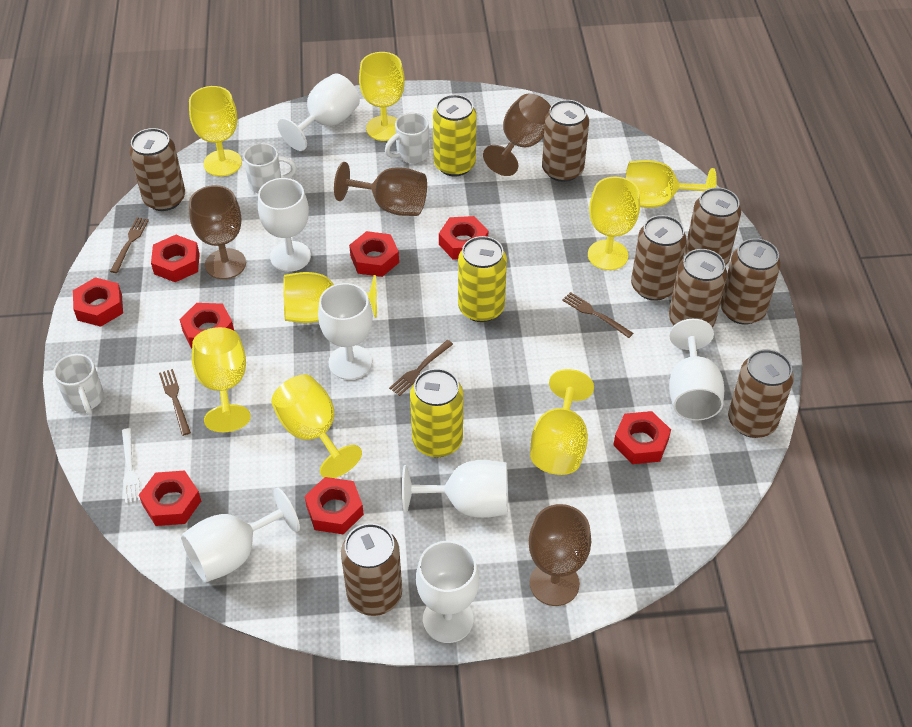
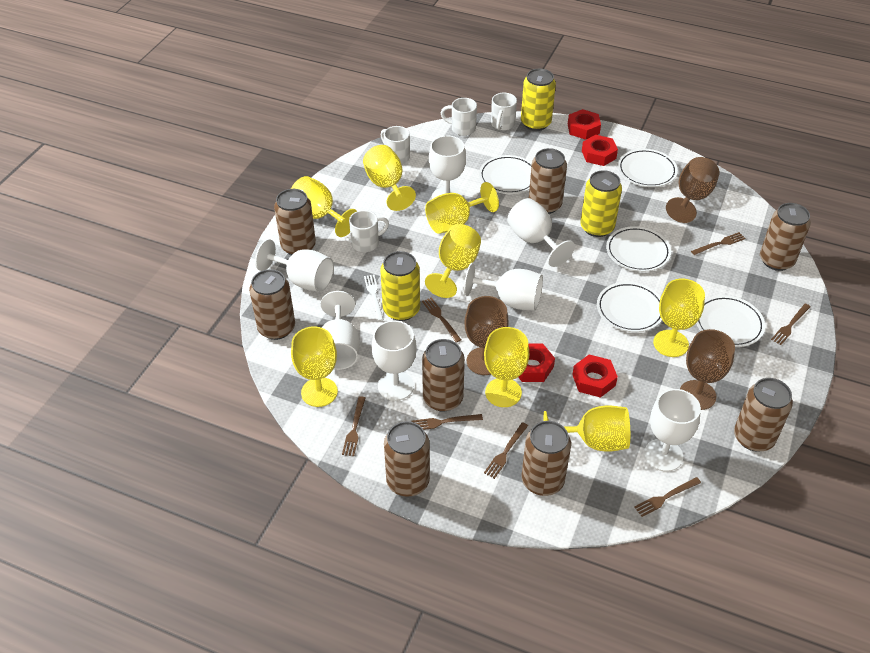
brown fork: [110,217,149,273] [159,369,191,436] [389,340,453,396] [562,292,633,338] = 4 -> [342,396,365,456] [411,414,483,430] [422,297,461,343] [484,422,528,479] [634,477,701,517] [691,232,746,255] [771,304,811,345] = 7
brown goblet: [189,185,246,279] [334,162,427,216] [483,93,551,176] [529,504,591,606] = 4 -> [465,296,509,375] [666,157,719,223] [680,329,735,410] = 3
red nut: [73,277,123,327] [139,471,201,526] [151,235,200,282] [179,303,234,349] [305,477,364,534] [349,231,399,277] [439,216,488,260] [613,411,671,464] = 8 -> [518,343,555,382] [568,109,601,140] [572,354,618,398] [582,135,618,166] = 4
white mug: [53,354,104,415] [243,143,297,194] [385,113,429,163] = 3 -> [349,210,389,252] [381,126,410,164] [441,98,477,136] [491,93,517,131] = 4
white plate: none = 0 -> [479,155,532,194] [597,282,662,332] [606,226,671,272] [618,149,678,187] [696,295,765,347] = 5

